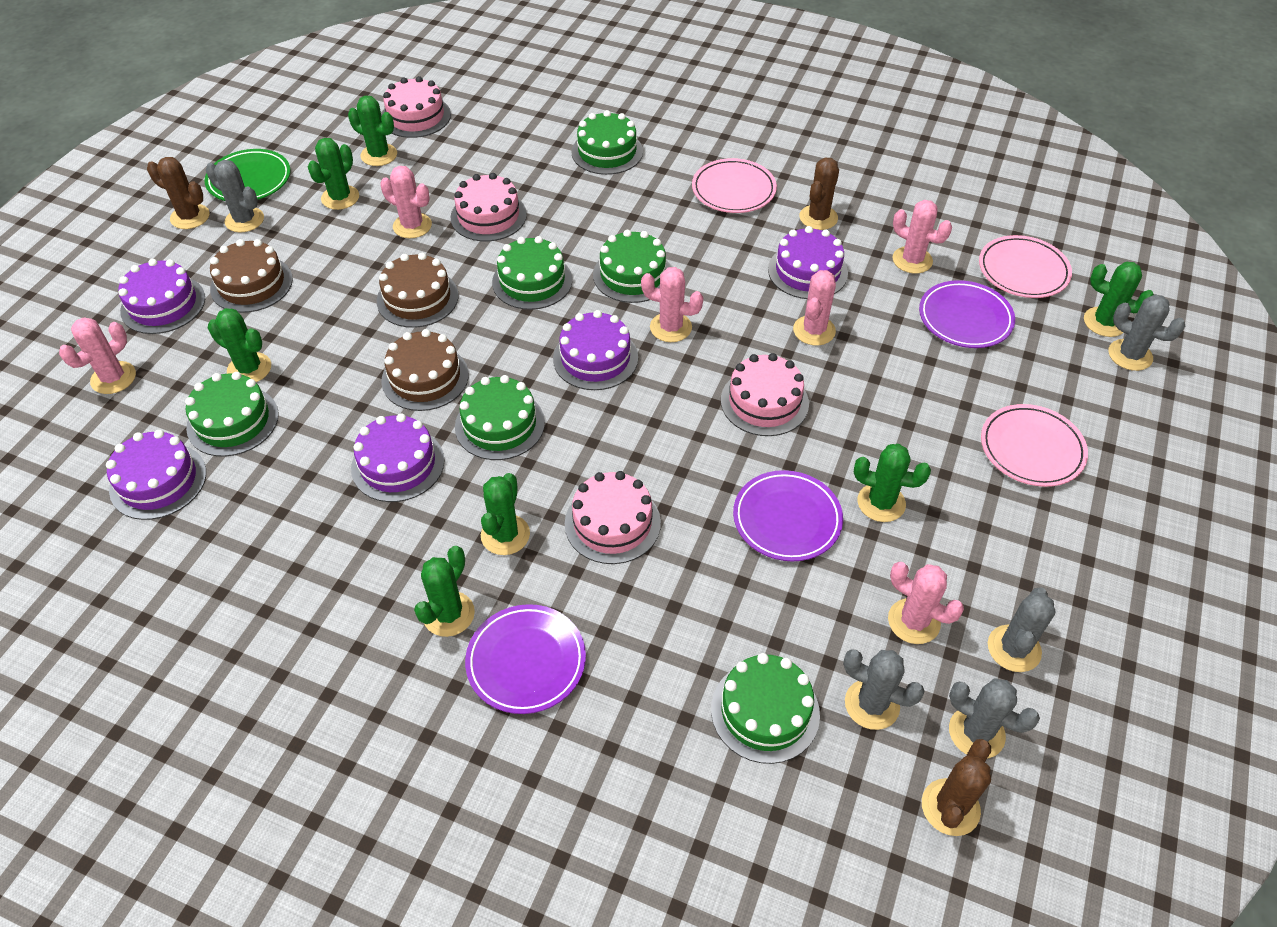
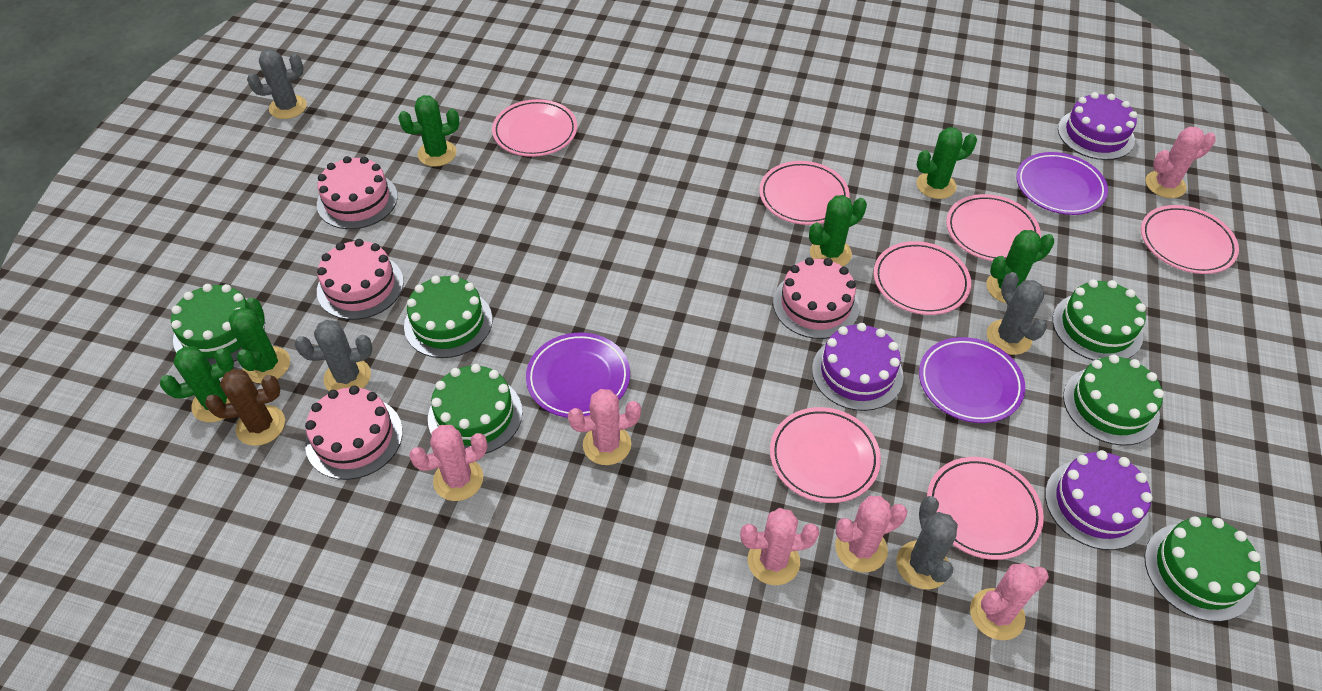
brown cactus: [147,157,209,229] [799,158,839,230] [922,739,991,836] = 3 -> [205,369,285,446] = 1
brown cake: [210,239,293,313] [377,253,459,328] [381,329,469,411] = 3 -> none = 0
green cactus: [208,308,271,382] [308,138,359,210] [348,96,397,166] [414,546,475,637] [481,473,530,555] [854,444,931,522] [1084,262,1154,337] = 7 -> [160,346,234,422] [229,298,290,383] [398,95,460,167] [809,195,867,267] [917,127,977,199] [986,230,1054,303] = 6
green plate: [204,149,291,201] = 1 -> none = 0
grey cactus: [206,160,264,233] [843,649,925,730] [949,678,1040,758] [988,587,1055,672] [1108,294,1185,371] = 5 -> [247,49,307,119] [295,320,372,391] [896,496,958,589] [987,272,1047,355] = 4
pink plate: [692,158,777,213] [979,235,1072,298] [981,404,1088,487] = 3 -> [492,99,577,157] [759,161,850,225] [770,407,881,503] [874,241,971,315] [927,457,1044,560] [946,194,1041,261] [1141,205,1239,274] = 7
purple cake: [106,430,206,520] [118,259,205,334] [351,413,445,502] [553,310,638,390] [768,226,848,299] = 5 -> [812,323,904,411] [1045,450,1153,550] [1058,92,1137,160] = 3

